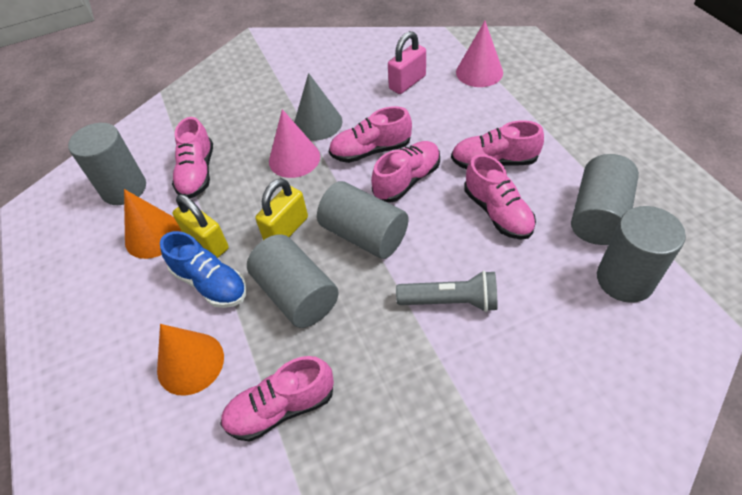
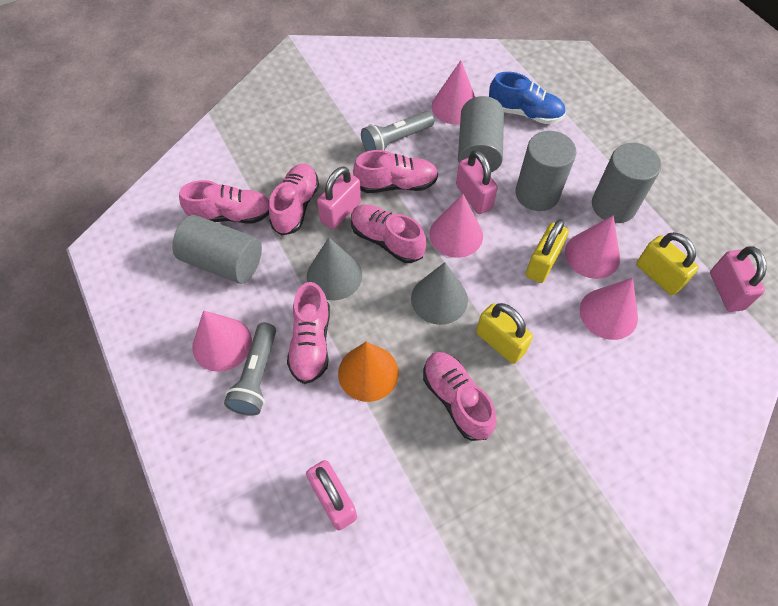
grey cone: [294,73,343,140] = 1 -> [307,237,362,301] [411,262,468,325] = 2
grey cylinder: [68,123,146,205] [247,234,339,328] [317,181,408,259] [571,154,639,245] [597,206,686,303] = 5 -> [172,215,262,284] [458,96,504,172] [515,131,576,211] [592,143,661,223] = 4
grey flashlight: [396,271,497,312] = 1 -> [224,322,276,416] [361,111,434,151] = 2
orange cone: [124,189,182,259] [157,324,224,396] = 2 -> [338,342,399,402] = 1
pink cone: [269,109,320,178] [456,21,503,87] = 2 -> [192,310,252,372] [429,194,483,258] [431,60,475,125] [565,215,620,279] [580,278,638,340] = 5
pink padlock: [388,31,426,94] = 1 -> [306,460,357,530] [317,166,361,229] [456,150,498,214] [710,246,767,312] = 4
yellow padlock: [173,194,229,258] [255,178,308,240] = 2 -> [476,303,533,364] [526,219,569,283] [636,232,699,295] = 3

